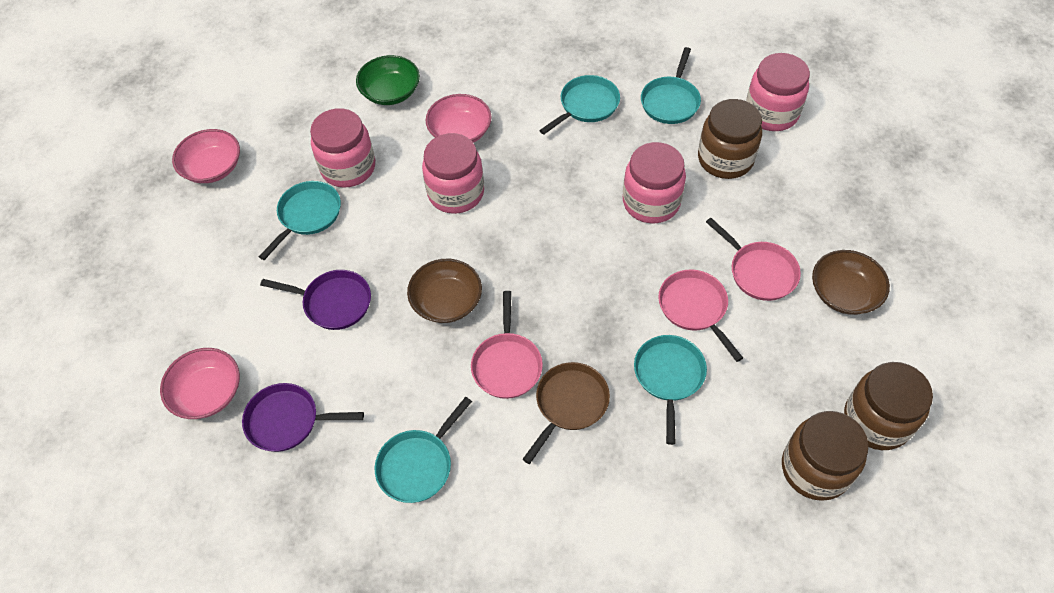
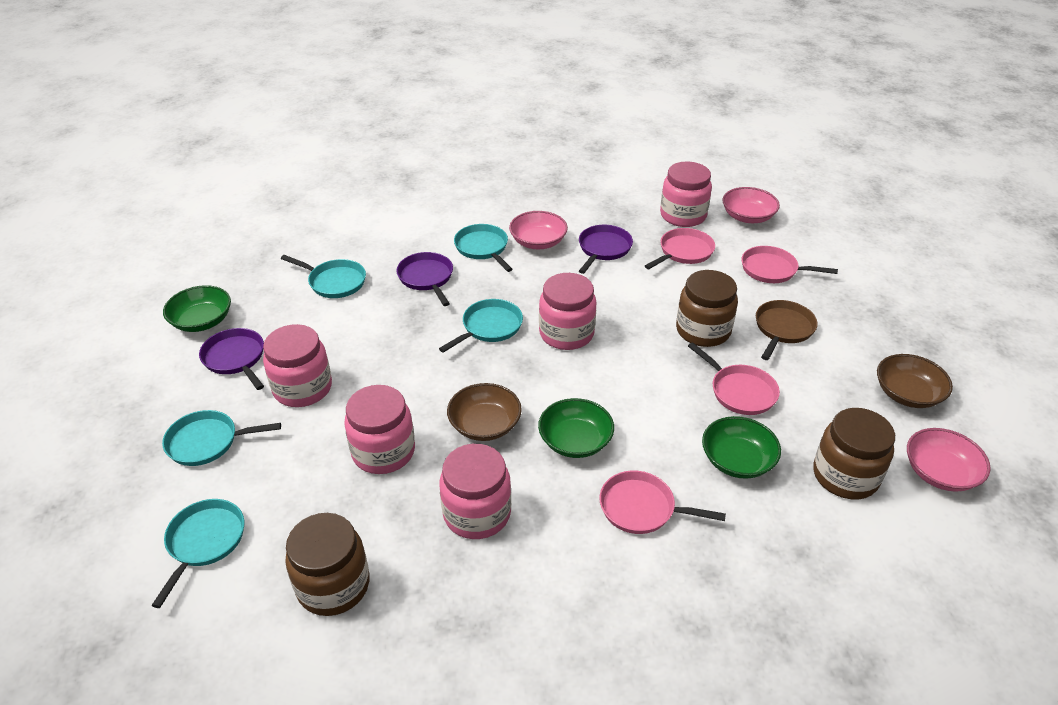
green bowl: [356,55,420,105] = 1 -> [163,285,231,332] [538,398,614,458] [702,416,781,479] = 3
pink jar: [310,108,375,188] [422,133,484,214] [623,142,686,223] [746,53,810,131] = 4 -> [263,324,332,407] [344,385,415,474] [439,444,511,539] [539,273,597,350] [660,161,712,227] = 5
pink pan: [471,291,543,399] [658,269,743,362] [706,218,801,301] = 3 -> [599,470,726,534] [645,228,715,269] [688,342,780,415] [741,246,838,283] = 4
purple pan: [242,383,364,452] [260,270,371,330] = 2 -> [199,328,264,390] [397,252,453,306] [579,225,633,274] = 3

